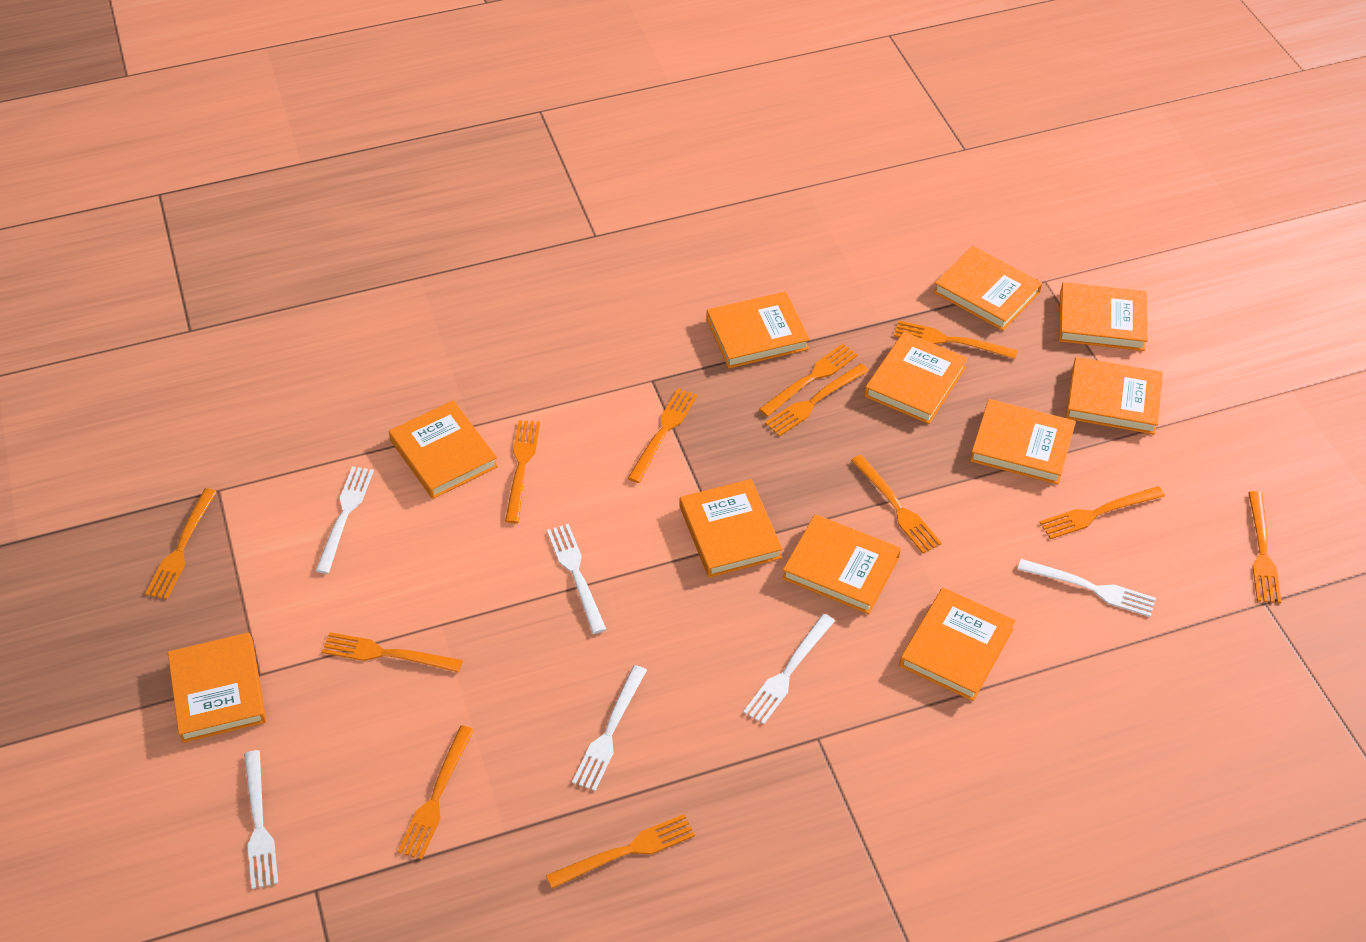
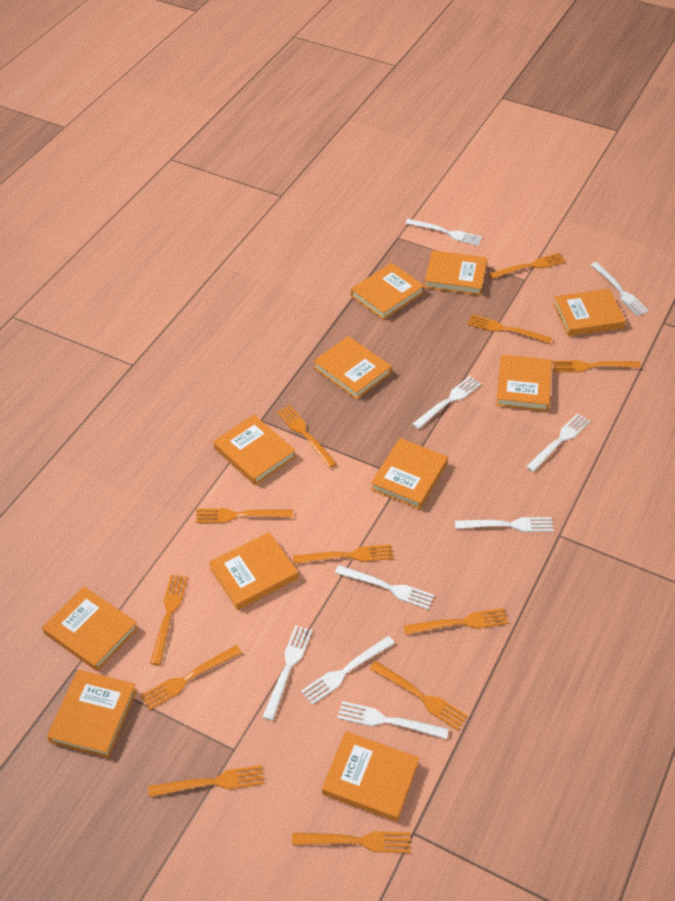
white fork: [244,750,278,889] [315,466,374,574] [547,524,607,634] [572,665,647,791] [743,614,835,724] [1018,559,1156,617] = 6 -> [263,625,312,720] [301,636,395,705] [335,565,434,609] [338,701,449,739] [405,219,482,246] [412,376,481,429] [455,517,553,532] [526,413,590,472] [591,262,649,316] = 9

